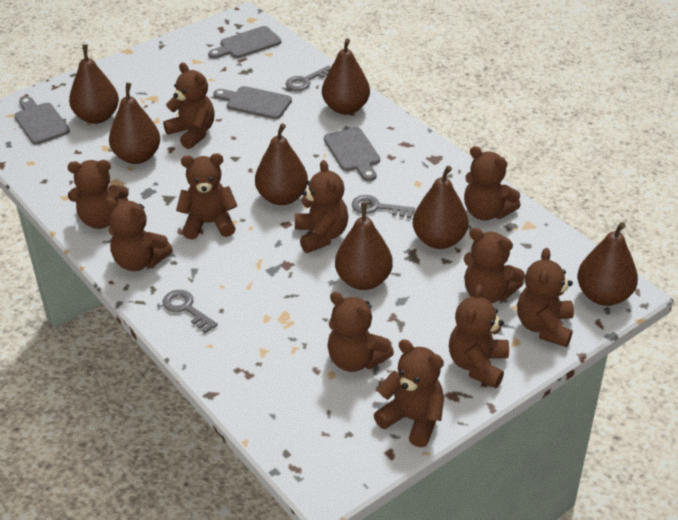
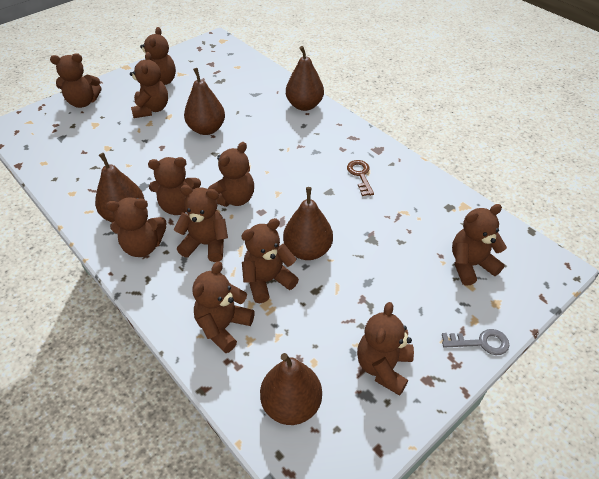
brown key: none = 0 -> [347,160,374,196] = 1
brown pear: [69,45,119,124] [109,83,160,164] [255,123,308,205] [322,38,370,115] [335,202,393,290] [413,166,468,249] [577,222,638,306] = 7 -> [95,153,144,222] [184,68,225,135] [260,353,322,425] [283,187,333,260] [286,46,324,111] = 5
grey cutting board: [14,97,70,144] [208,26,281,59] [213,86,292,119] [324,127,380,181] = 4 -> none = 0
grey key: [163,290,218,333] [286,65,331,91] [352,195,415,218] = 3 -> [442,329,509,355] = 1

